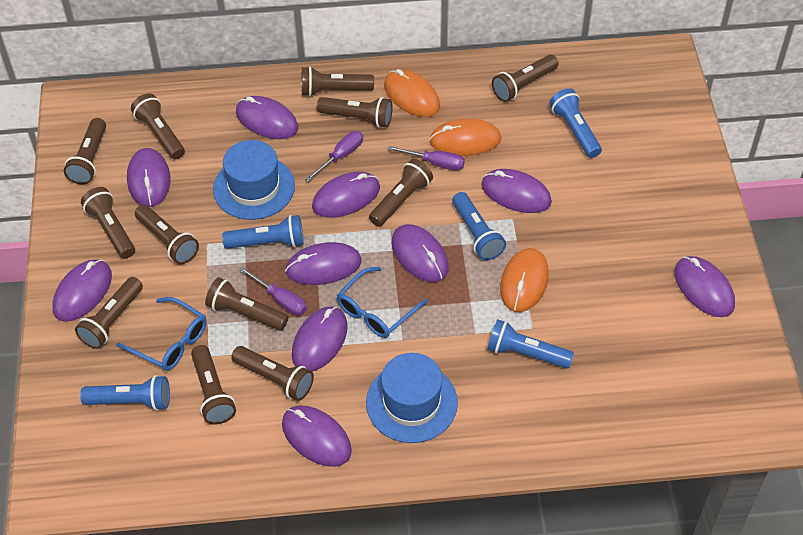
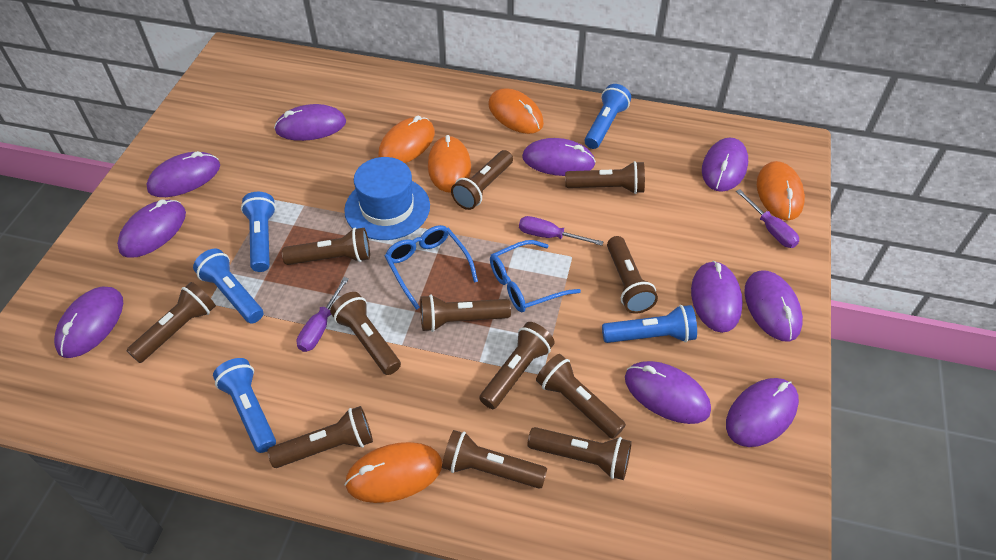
blue hat: [213,140,295,220] [366,353,458,443] = 2 -> [344,157,430,240] = 1
orange mouse: [384,69,440,117] [429,118,501,156] [500,248,549,312] = 3 -> [345,442,442,503] [378,116,435,163] [428,135,471,193] [488,88,544,134] [757,161,805,220] = 5

